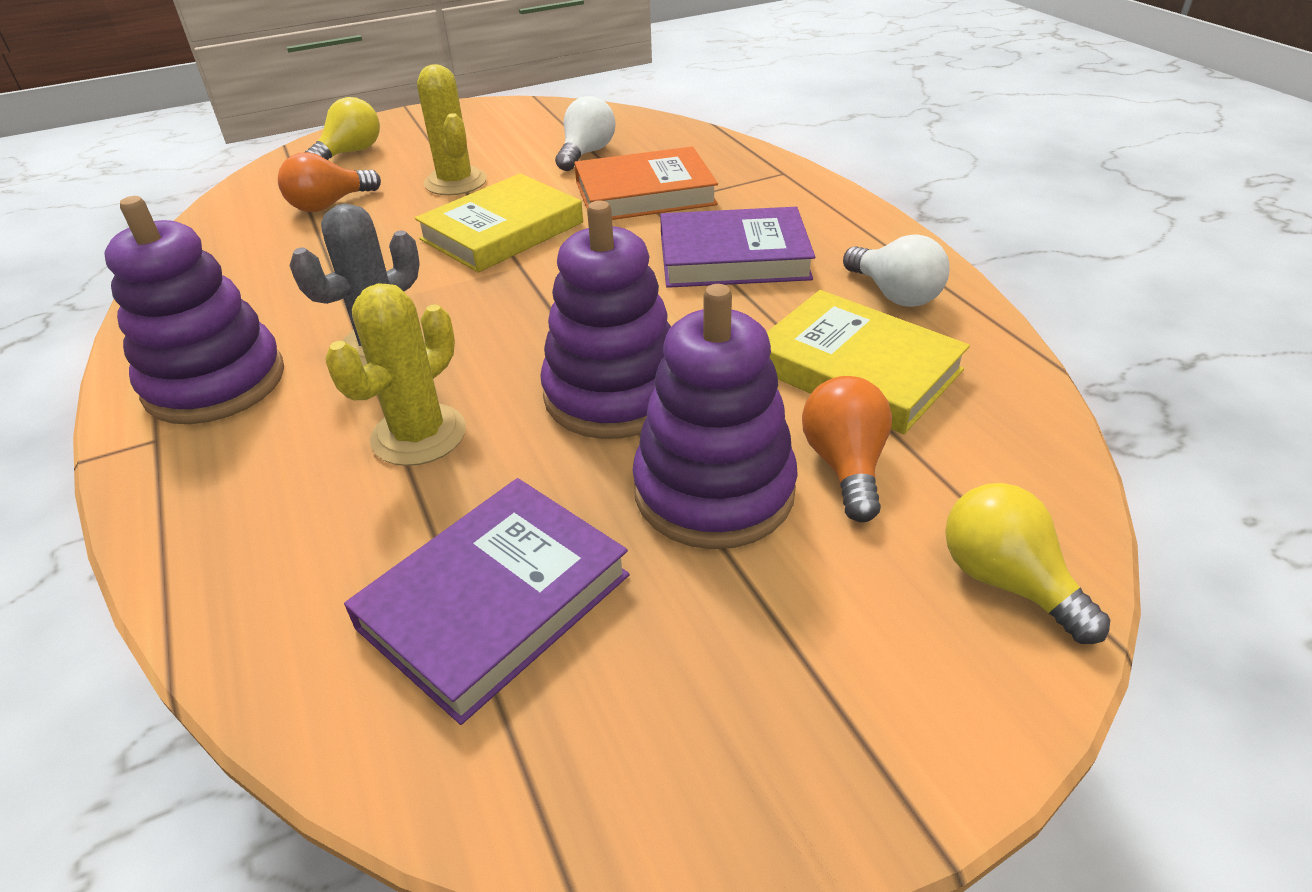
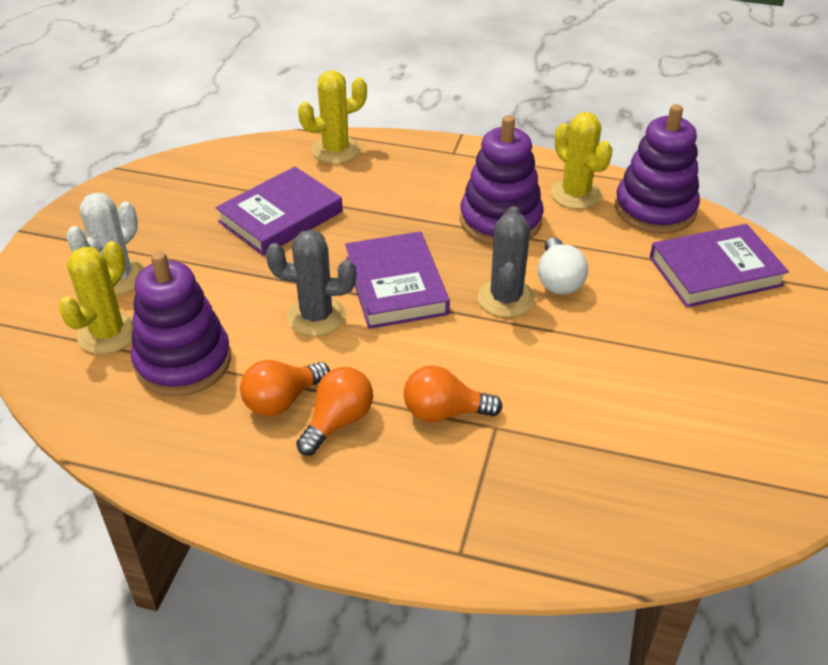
grey cactus: [290,204,424,367] = 1 -> [266,230,356,336] [478,206,535,317] = 2
orange book: [574,146,718,220] = 1 -> none = 0
orange light bulb: [278,152,381,212] [802,376,892,522] = 2 -> [240,360,330,416] [296,367,373,456] [404,365,503,422] = 3
purple book: [344,478,630,725] [660,207,815,288] = 2 -> [216,167,343,256] [345,231,450,329] [650,224,789,308] = 3
white cactus: none = 0 -> [66,193,144,296] = 1
white light bulb: [555,96,616,171] [843,234,950,307] = 2 -> [538,238,588,294] = 1
yellow book: [415,173,583,273] [767,290,970,434] = 2 -> none = 0
yellow cactus: [325,283,466,466] [417,64,487,195] = 2 -> [58,241,133,354] [298,70,367,164] [550,112,613,209] = 3
yellow light bulb: [305,97,380,160] [945,483,1110,644] = 2 -> none = 0

